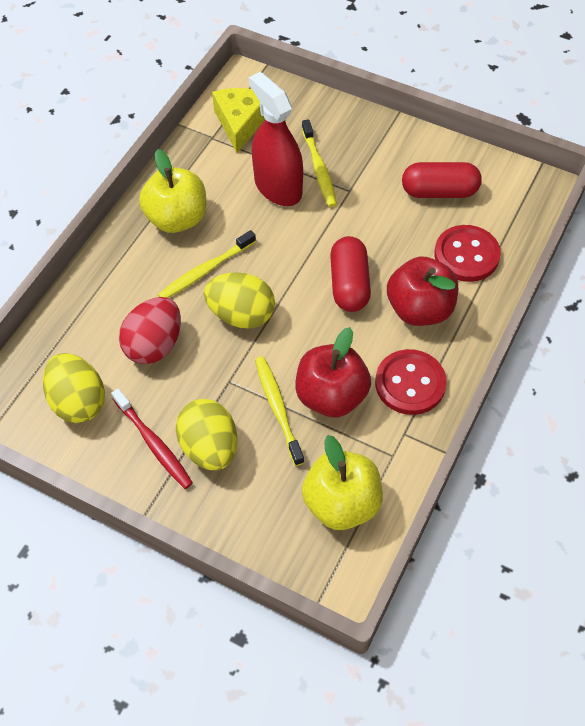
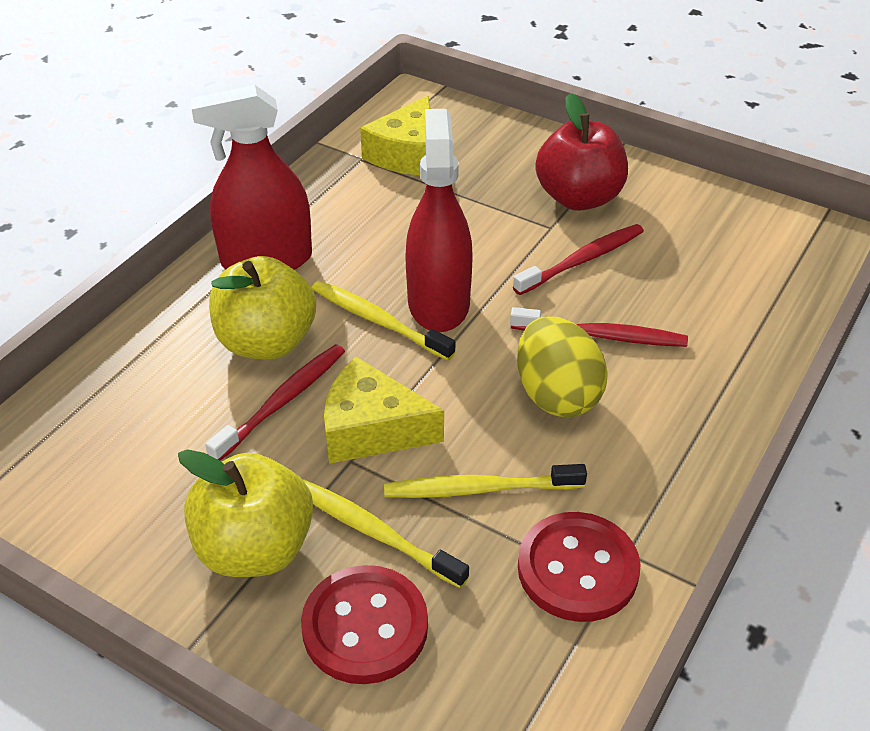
red apple: [295,327,371,417] [387,256,458,326] = 2 -> [535,93,628,211] = 1
red capsule: [330,236,371,312] [402,162,482,198] = 2 -> none = 0
red egg: [119,297,181,364] = 1 -> none = 0
red spray bottle: [249,72,303,206] = 1 -> [191,85,312,270] [405,109,473,332] = 2
red toothbrush: [111,389,193,489] = 1 -> [205,344,345,461] [510,307,688,347] [513,224,644,295] = 3
yellow cheese: [212,88,265,153] = 1 -> [324,357,444,464] [360,96,431,175] = 2
yellow egg: [43,353,105,423] [176,399,237,471] [204,272,275,329] = 3 -> [517,316,608,417] = 1

